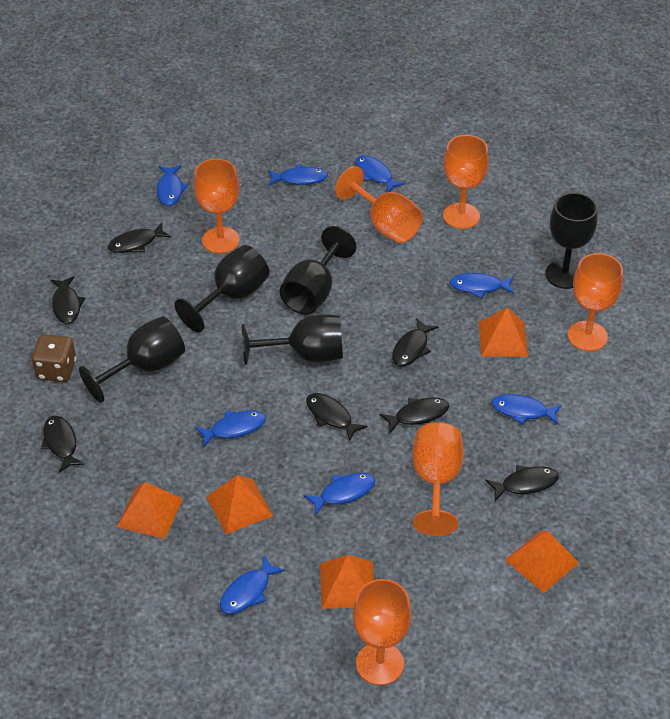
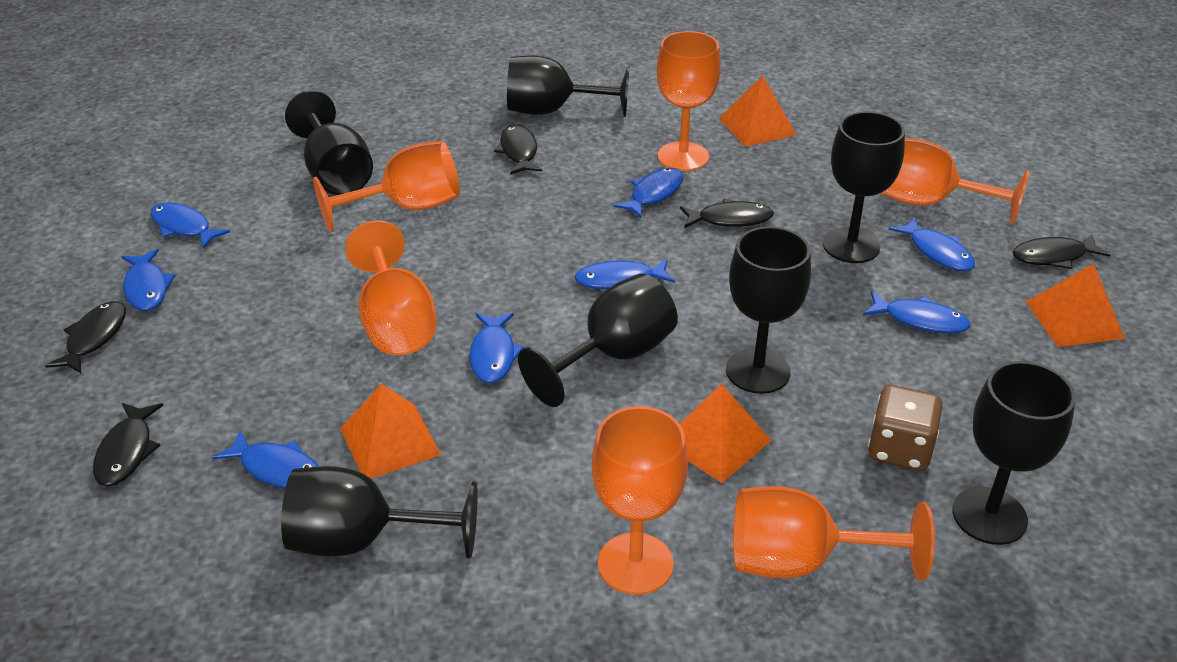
black fish: [41,416,85,473] [50,276,86,324] [108,222,171,253] [306,393,368,442] [379,397,449,433] [392,318,438,366] [485,465,559,501] = 7 -> [45,301,126,373] [93,403,163,486] [494,125,543,175] [680,199,774,228] [1013,234,1111,269] = 5
black goblet: [79,316,185,403] [174,245,269,332] [242,314,343,365] [280,226,356,314] [545,193,597,289] = 5 -> [281,466,478,558] [285,90,373,195] [507,55,630,117] [518,274,678,407] [726,226,811,394] [823,111,905,263] [952,361,1076,545] = 7
orange pyramid: [117,482,183,539] [206,475,273,534] [320,555,374,609] [479,307,528,357] [505,531,579,593] = 5 -> [340,384,441,479] [680,384,772,483] [719,75,796,147] [1026,264,1125,347] = 4

